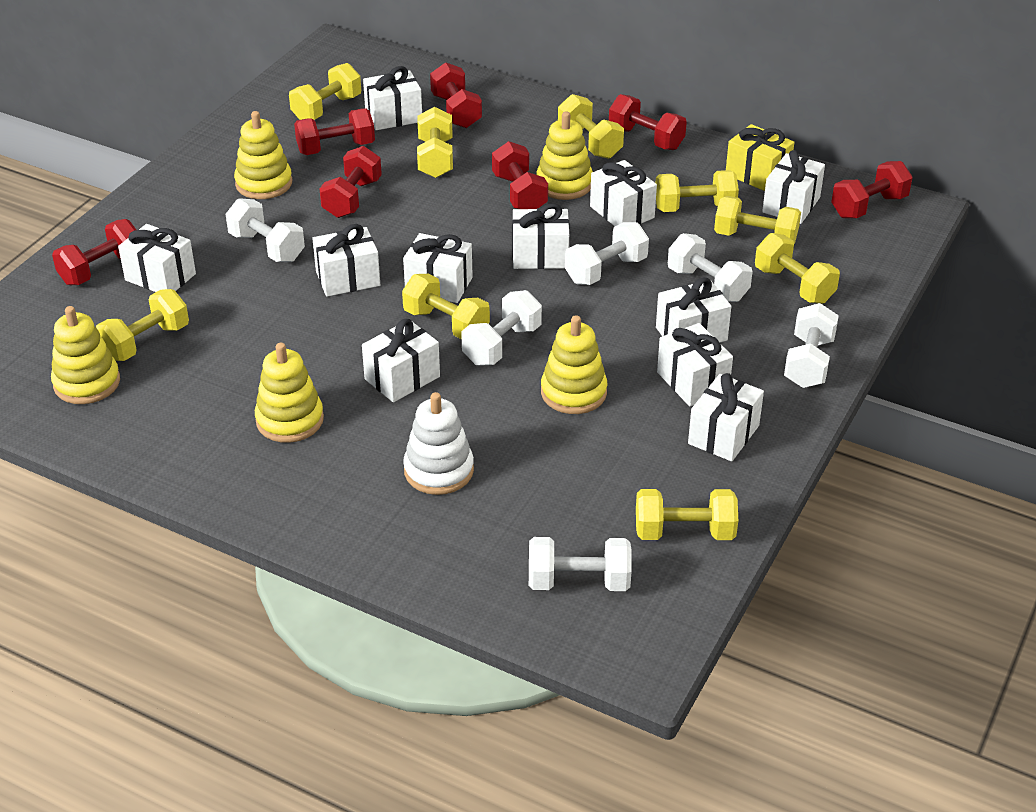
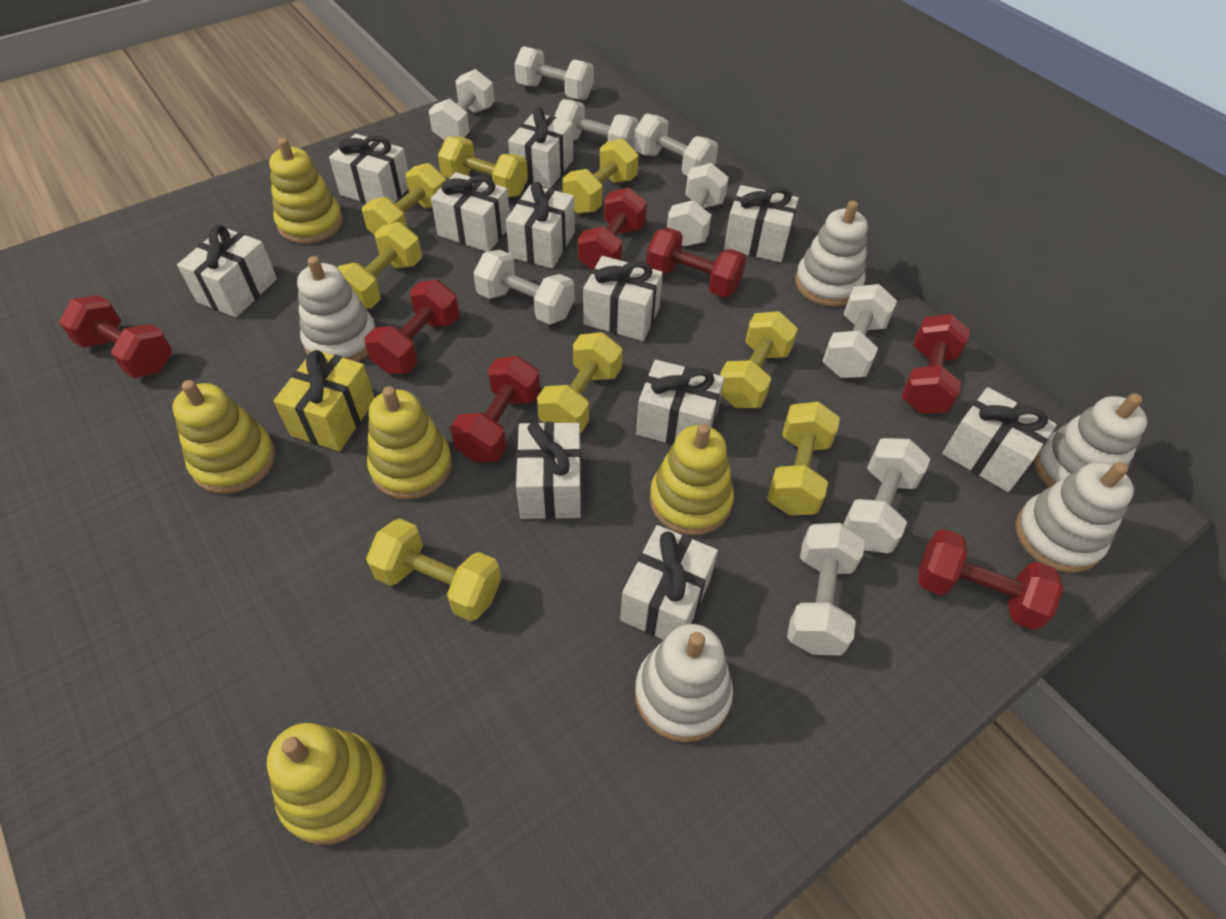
white dumbbell: [226,198,305,262] [462,290,542,366] [529,537,632,591] [565,222,649,285] [668,233,752,302] [784,303,839,388] = 6 -> [429,69,494,140] [473,250,574,324] [514,46,594,100] [555,99,639,148] [633,113,718,176] [667,163,729,246] [787,523,865,656] [823,284,897,378] [843,438,930,553] = 9
white stacking toy: [403,392,474,495] = 1 -> [297,256,376,362] [635,624,733,742] [795,201,868,307] [1016,462,1134,573] [1034,393,1147,488] = 5
yellow dumbbell: [96,289,189,361] [289,63,361,120] [402,274,490,339] [417,107,453,178] [558,94,624,159] [636,489,738,540] [656,170,739,212] [714,196,801,244] [755,233,840,304] = 9 -> [337,222,422,309] [362,163,446,236] [366,518,501,621] [438,136,528,197] [537,332,622,433] [563,139,639,214] [720,311,798,408] [767,401,840,515] = 8

